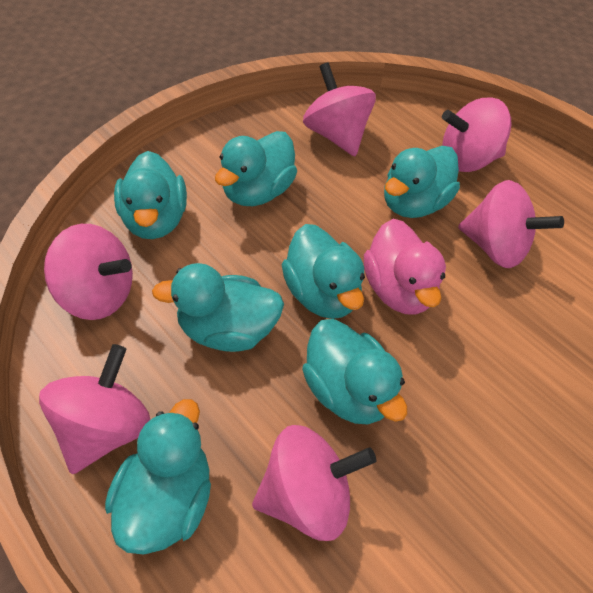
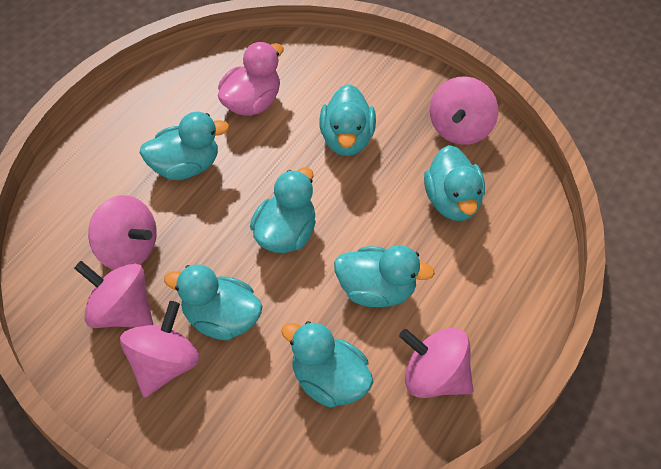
pink spinning top: [39,344,150,474] [44,224,133,320] [252,425,376,541] [303,62,376,156] [442,98,512,172] [458,180,564,268] = 6 -> [74,261,153,328] [88,195,157,270] [120,301,200,398] [399,328,473,398] [430,76,498,145] = 5

